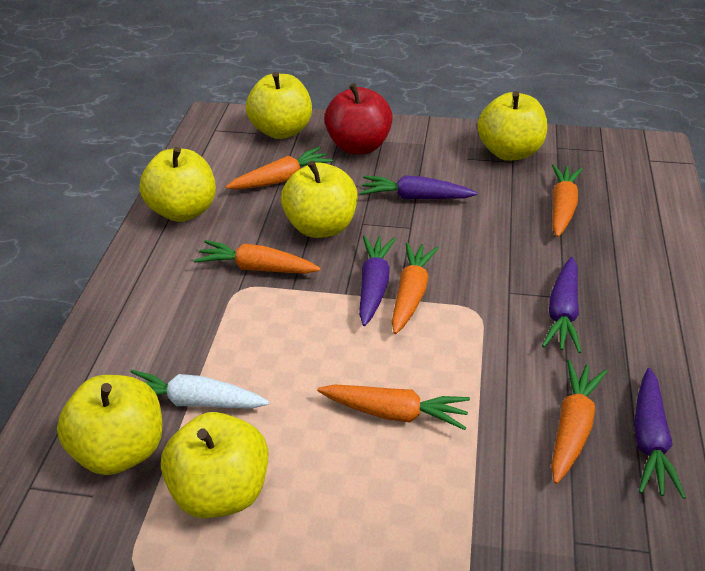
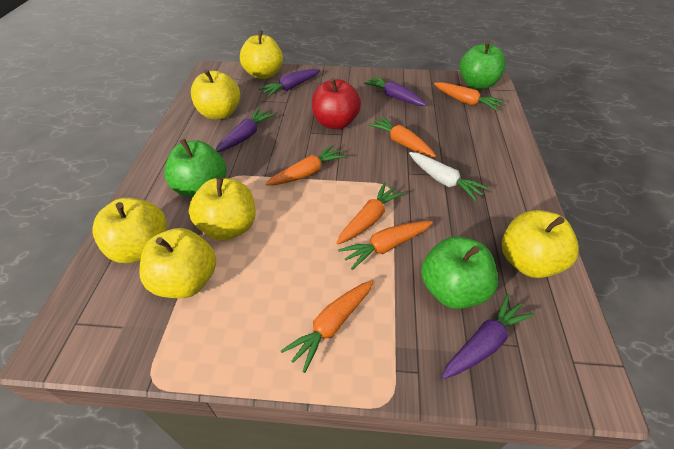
green apple: none = 0 -> [164,139,227,197] [421,237,498,309] [460,41,506,89] = 3

